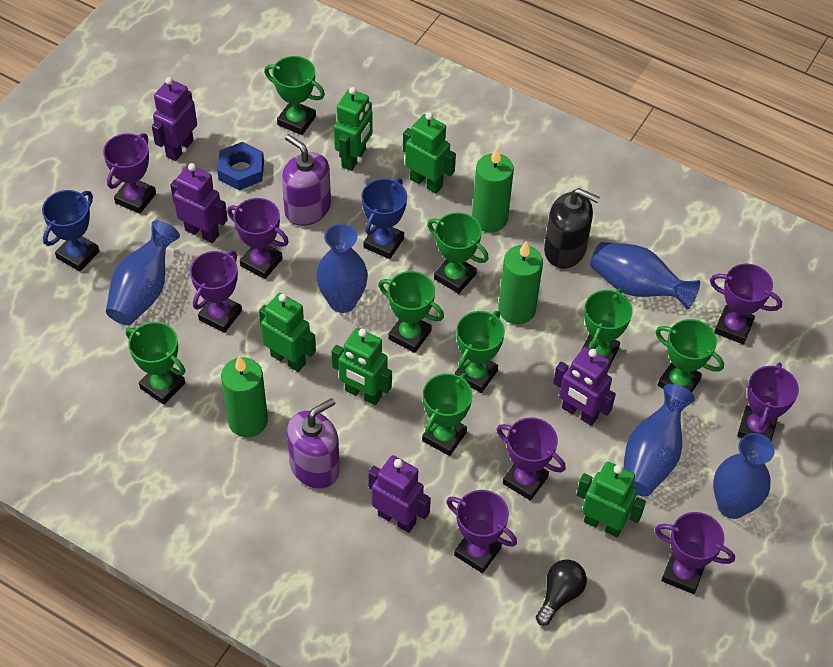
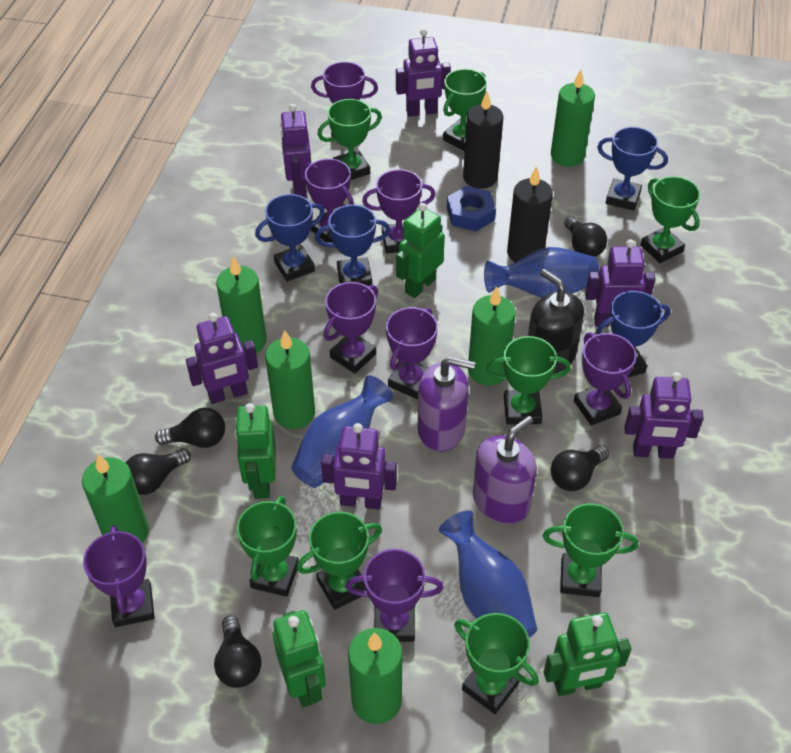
black candle: none = 0 -> [463,91,503,189] [507,166,553,262] = 2
black light bulb: [536,559,587,626] = 1 -> [126,448,191,495] [155,408,225,448] [214,615,262,688] [551,445,609,491] [564,216,607,257] = 5
blue trophy: [42,190,99,271] [362,178,407,259] = 2 -> [255,194,325,282] [315,205,391,286] [596,291,670,378] [597,127,668,211] = 4
blue vase: [106,220,180,325] [316,224,368,313] [590,242,700,310] [624,384,695,496] [713,433,775,519] = 5 -> [291,375,393,488] [439,510,537,638] [484,247,599,298] = 3
green candle: [221,356,268,437] [472,148,514,232] [498,241,543,324] = 3 -> [82,454,149,543] [216,256,267,353] [265,330,315,429] [348,628,402,724] [468,286,516,386] [551,70,595,166] = 6
green robot: [259,293,316,372] [332,328,392,405] [334,87,372,171] [403,112,456,194] [577,462,646,537] = 5 -> [235,403,276,499] [273,610,326,707] [396,203,445,298] [544,612,632,696] = 4
purple robot: [152,77,197,161] [170,163,228,243] [368,455,431,533] [553,347,616,426] = 4 -> [186,313,258,404] [280,104,311,198] [321,423,397,510] [396,28,451,117] [585,239,655,327] [624,372,704,459] = 6

